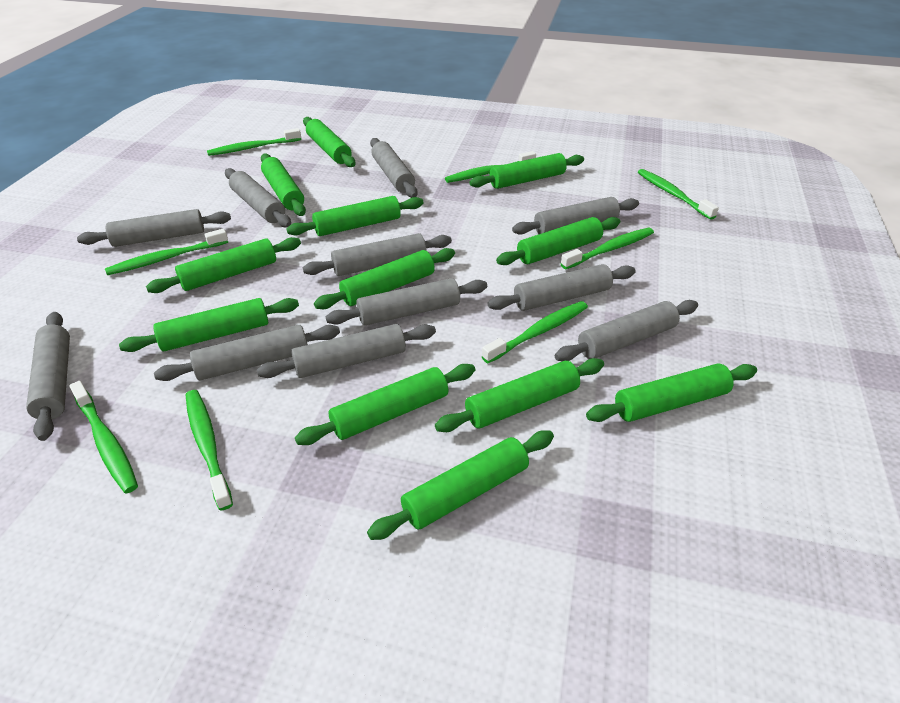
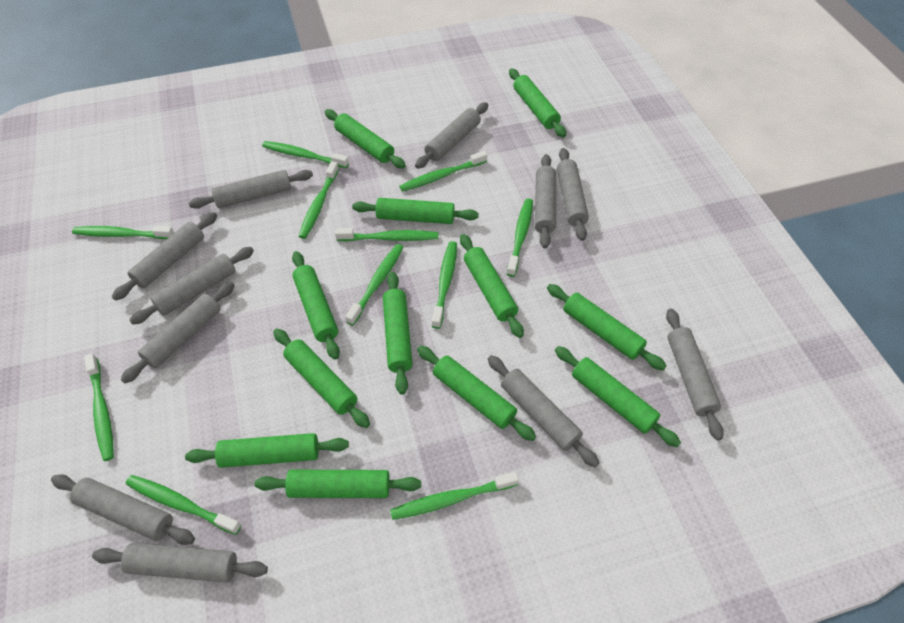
green toothbrush: [69,381,138,493] [105,229,228,275] [186,390,233,510] [207,128,301,156] [445,151,536,183] [482,301,588,363] [561,228,654,269] [638,169,719,220] = 8 -> [72,226,174,239] [84,353,114,461] [126,475,241,535] [262,141,349,168] [298,161,339,239] [335,228,438,241] [345,244,404,326] [390,472,519,520] [399,151,487,192] [432,241,457,329] [507,198,533,277] = 11

